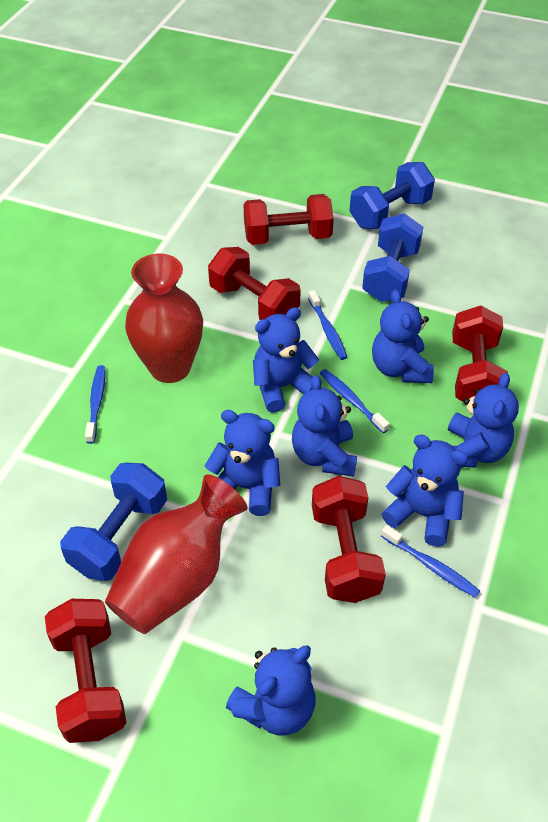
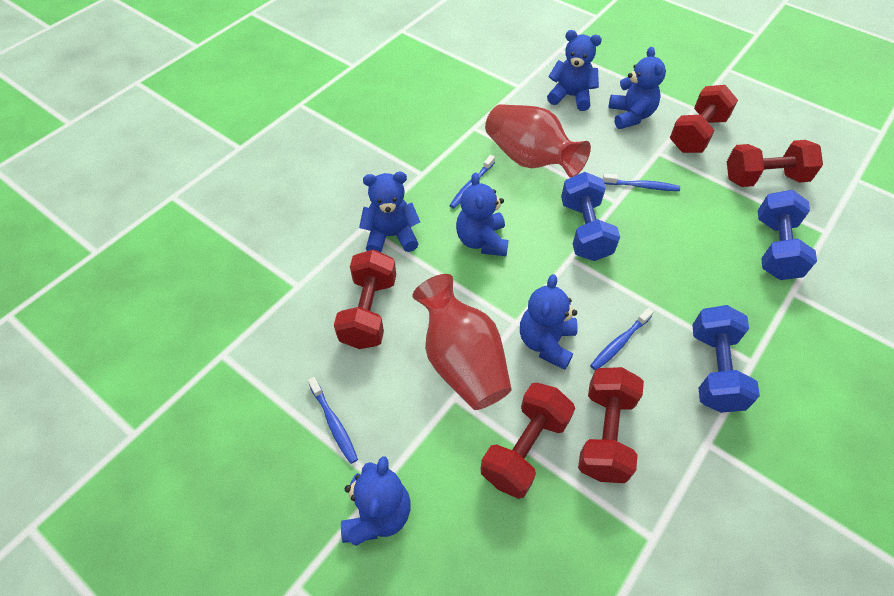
blue teddy bear: [205,410,280,516] [226,646,316,736] [253,307,319,413] [292,375,357,477] [372,289,434,383] [382,434,469,547] [448,373,519,468] = 7 -> [341,456,411,546] [359,172,420,252] [456,173,509,256] [520,274,578,370] [547,30,602,111] [609,47,666,129] = 6

